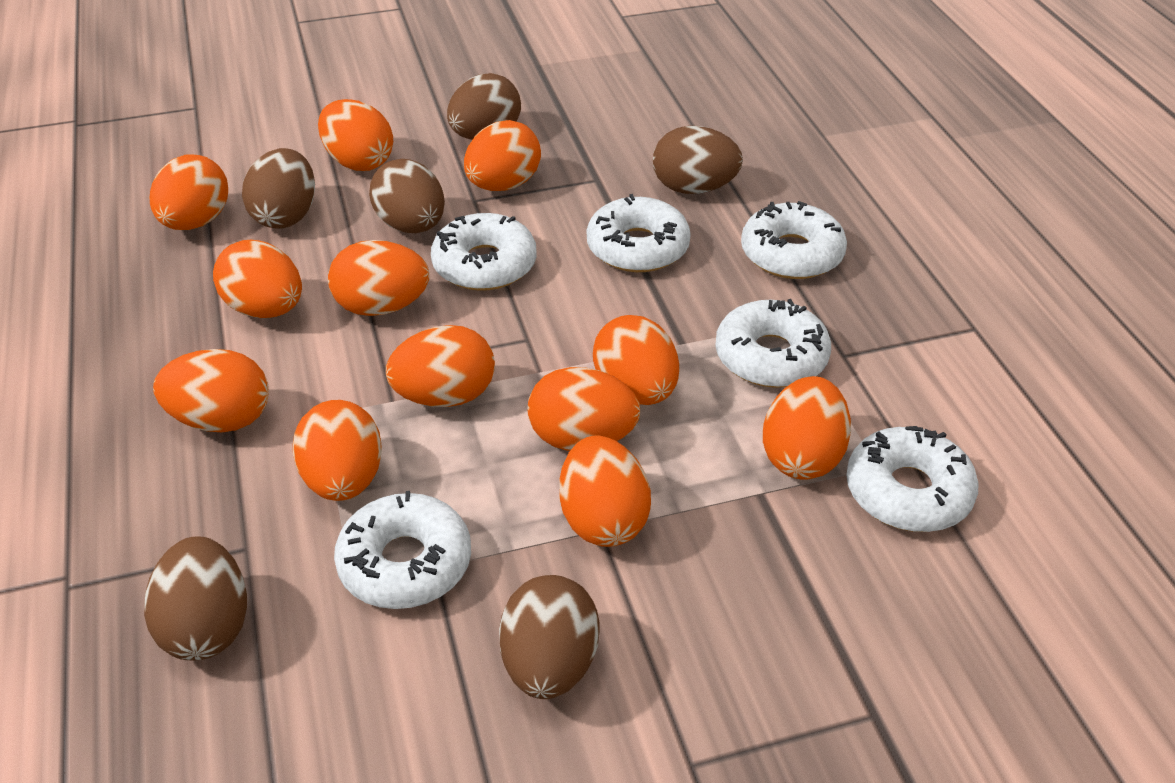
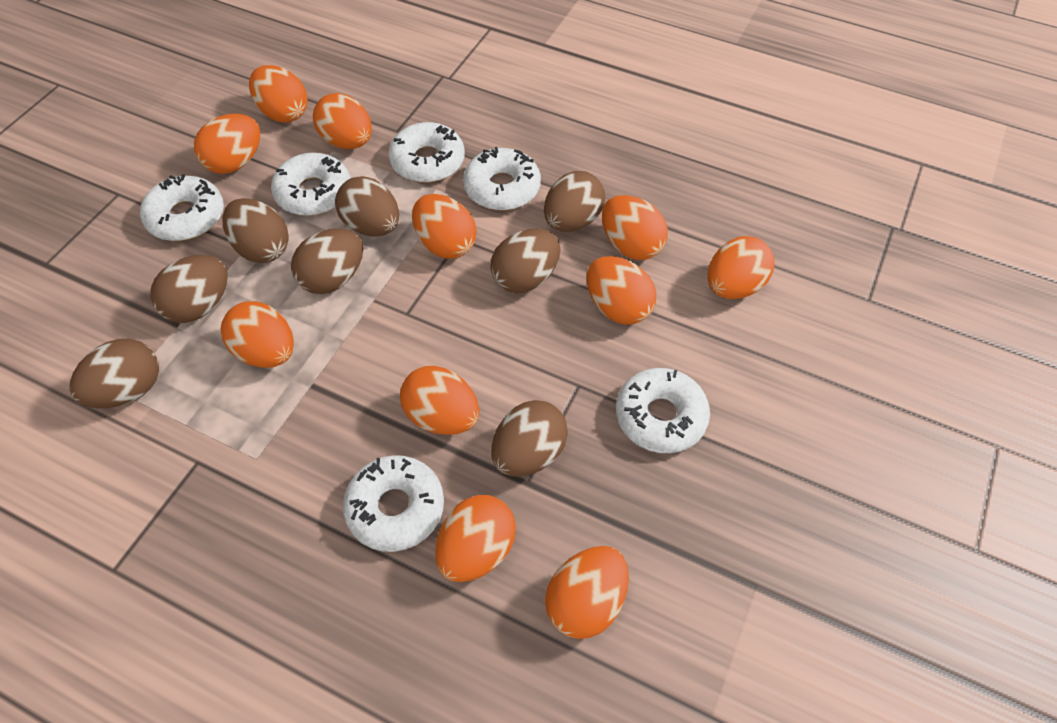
brown egg: [144,536,247,661] [242,148,315,229] [369,159,445,233] [447,73,521,140] [499,575,600,699] [653,126,743,194] = 6 -> [70,339,159,408] [150,255,228,323] [223,198,289,263] [291,229,363,294] [335,176,399,237] [490,229,560,293] [491,400,568,477] [544,171,605,232] = 8
orange egg: [150,155,228,230] [153,349,269,432] [213,240,302,318] [293,400,382,501] [318,99,393,171] [328,240,429,316] [386,325,495,407] [464,120,541,191] [528,367,640,451] [559,435,651,547] [593,315,679,405] [763,376,851,480] = 12 -> [194,114,260,174] [221,301,294,368] [249,65,308,123] [313,93,372,149] [400,366,479,435] [412,194,477,259] [435,495,516,582] [545,546,629,639] [587,256,656,325] [602,195,668,260] [707,236,775,299] = 11

